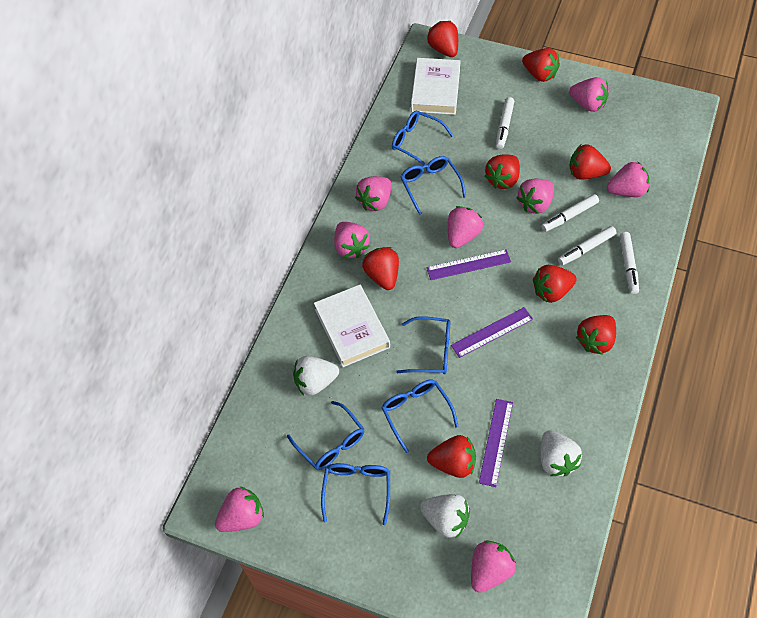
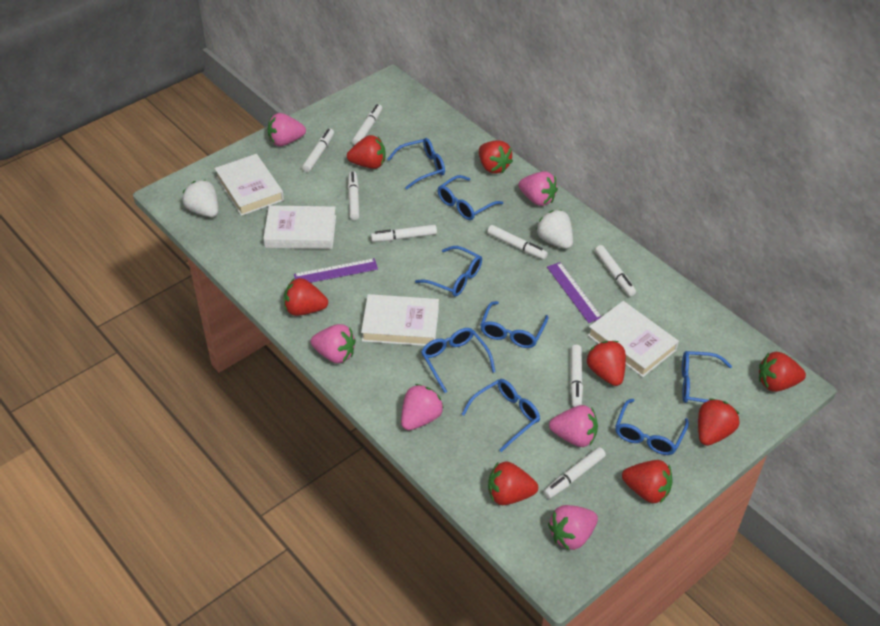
blue glasses: [287,401,364,470] [321,463,390,525] [381,379,459,453] [392,110,454,165] [396,316,450,374] [400,156,466,215] = 6 -> [387,138,445,190] [415,246,482,297] [421,328,496,393] [438,175,503,220] [462,379,540,452] [480,301,548,348] [615,399,689,455] [682,351,732,403] = 8
pink strawberry: [215,486,264,532] [334,222,370,258] [355,176,392,211] [448,206,483,248] [471,540,516,593] [517,179,554,214] [569,77,609,112] [607,161,649,197] = 8 -> [268,113,306,146] [311,324,356,363] [401,384,444,430] [518,171,558,206] [548,505,598,550] [549,405,598,447] = 6
purple ruler: [427,249,511,280] [451,307,533,358] [479,399,513,487] = 3 -> [294,258,378,283] [547,262,602,323] = 2
white book: [314,285,390,367] [411,58,461,115] = 2 -> [215,154,284,216] [263,205,336,249] [361,294,439,346] [588,301,679,377] = 4
white marker: [496,97,514,149] [541,194,599,232] [558,226,617,265] [620,232,639,294] = 4 -> [302,129,334,172] [348,171,359,220] [352,104,382,145] [371,224,437,242] [487,225,548,260] [543,447,606,499] [570,345,583,407] [595,245,636,296] = 8
white strawberry: [293,356,339,396] [420,494,470,538] [540,431,582,476] = 3 -> [182,180,219,217] [536,210,573,249] = 2

